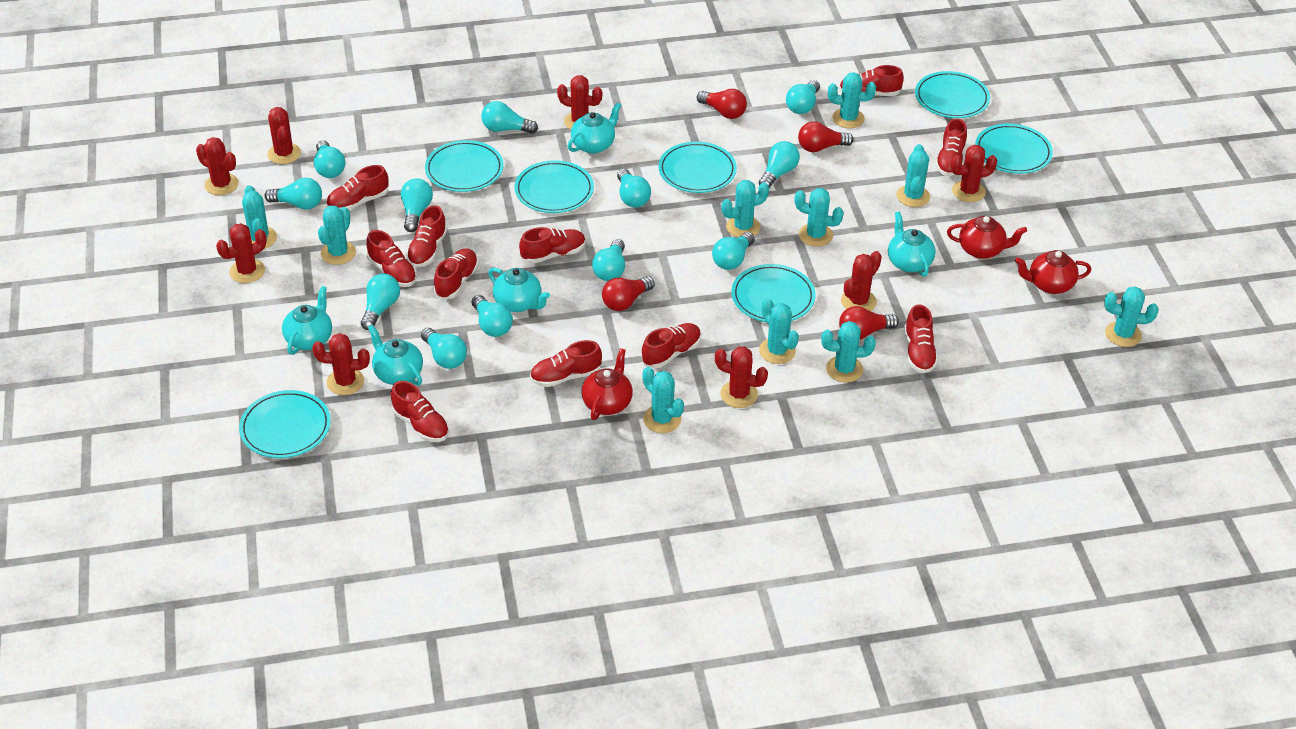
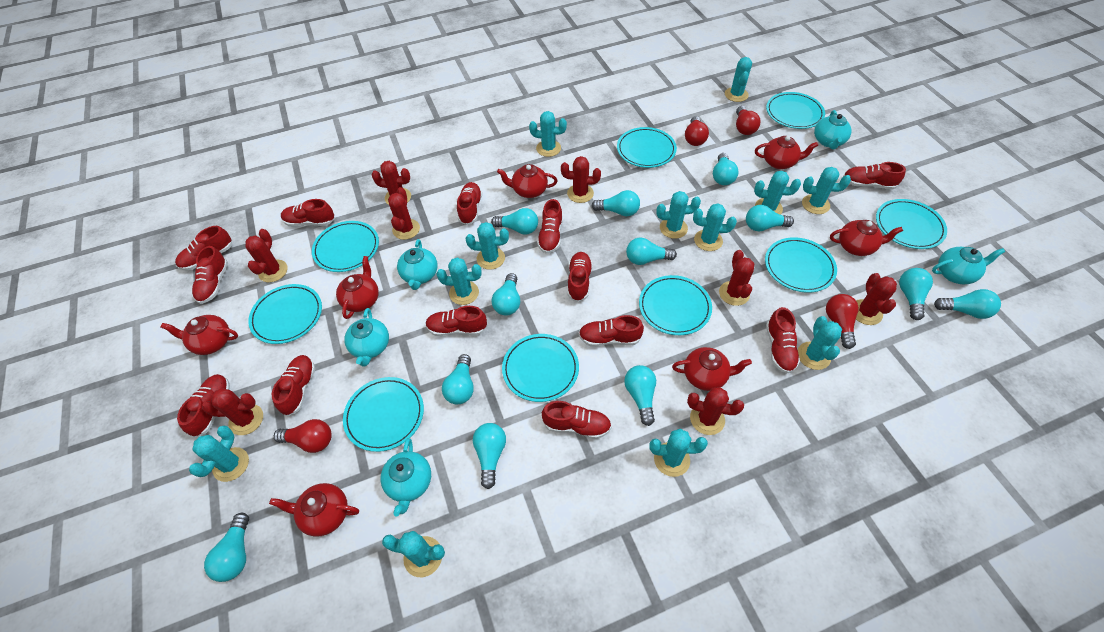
red shoe: [326,165,389,210] [366,230,417,287] [391,381,449,442] [406,205,447,267] [433,248,478,299] [519,227,586,264] [530,340,602,387] [641,323,701,368] [839,65,904,96] [904,304,938,373] [935,118,967,176] = 11 -> [175,226,232,271] [177,374,230,437] [192,246,228,304] [272,355,315,416] [281,199,335,226] [425,306,487,336] [457,182,482,225] [537,199,563,254] [542,401,611,439] [568,252,593,302] [579,315,644,346] [766,307,800,373] [843,162,906,190] = 13
red teapot: [581,348,633,420] [947,216,1027,259] [1015,250,1091,294] = 3 -> [161,315,238,355] [269,483,359,537] [336,256,379,319] [497,164,558,198] [672,347,752,391] [755,136,818,169] [830,220,903,256] = 7
turquoise cactus: [242,185,277,249] [318,206,356,265] [642,367,684,433] [721,180,769,238] [759,298,799,364] [795,188,844,247] [821,321,876,383] [828,72,876,129] [896,144,930,207] [1104,287,1158,347] = 10 -> [189,426,249,482] [382,531,445,577] [436,257,482,305] [466,222,509,270] [529,111,567,157] [649,429,708,477] [656,191,701,239] [693,203,737,251] [725,57,752,102] [754,171,801,215] [798,316,842,370] [802,167,851,214] = 12
turquoise plate: [239,390,331,458] [425,140,504,192] [515,160,594,213] [658,141,737,193] [731,264,815,322] [915,71,990,118] [975,124,1053,174] = 7 -> [248,284,322,344] [312,221,379,272] [343,377,424,452] [502,334,579,402] [617,127,677,168] [639,275,712,335] [765,237,837,293] [766,92,825,129] [876,199,947,249] = 9

